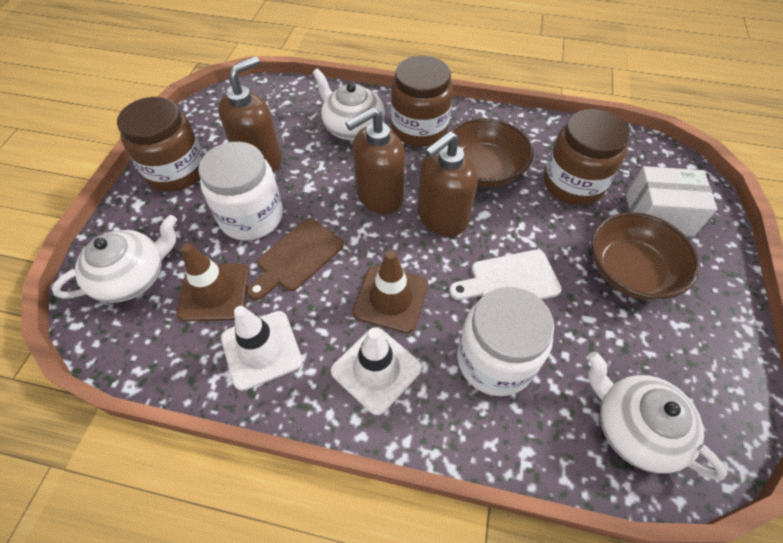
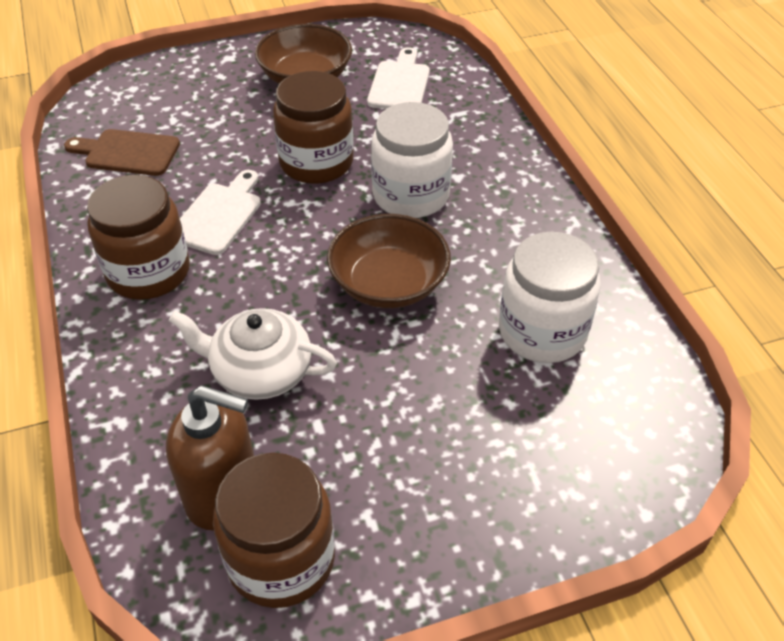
brown soap dispenser: [218,56,282,172] [346,107,405,214] [418,131,478,236] = 3 -> [166,385,254,531] = 1
brown traffic cone: [176,243,249,322] [352,250,428,333] = 2 -> none = 0
white box: [626,166,717,237] = 1 -> none = 0
white cutting board: [449,250,562,300] = 1 -> [180,170,261,255] [367,47,430,109] = 2
white teapot: [52,215,177,303] [313,69,385,140] [588,352,727,480] = 3 -> [169,308,337,400] = 1
white traffic cone: [221,306,303,391] [331,327,422,415] = 2 -> none = 0

